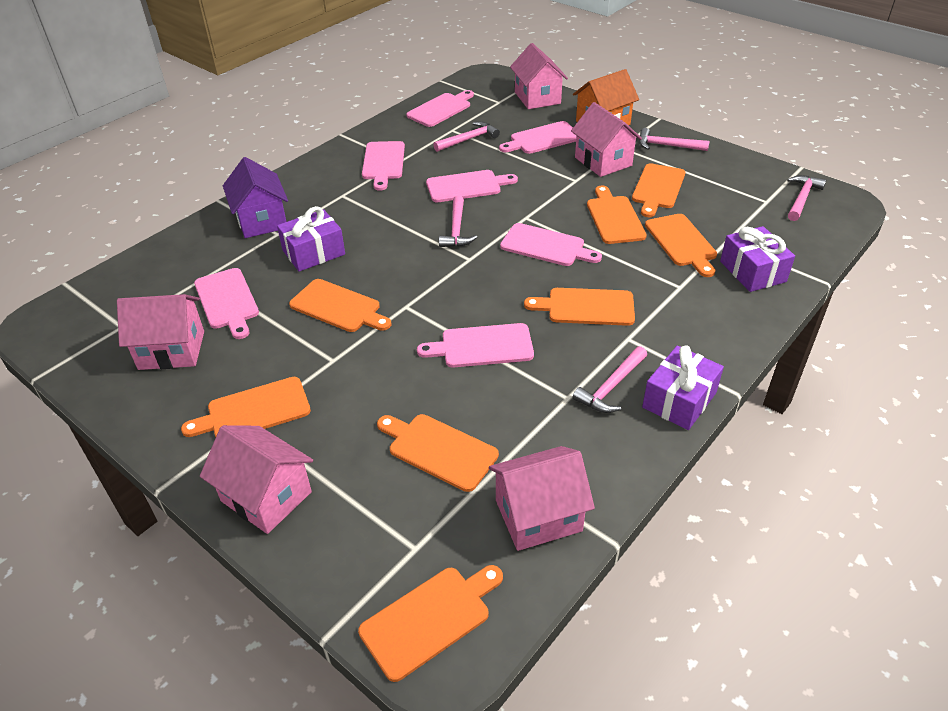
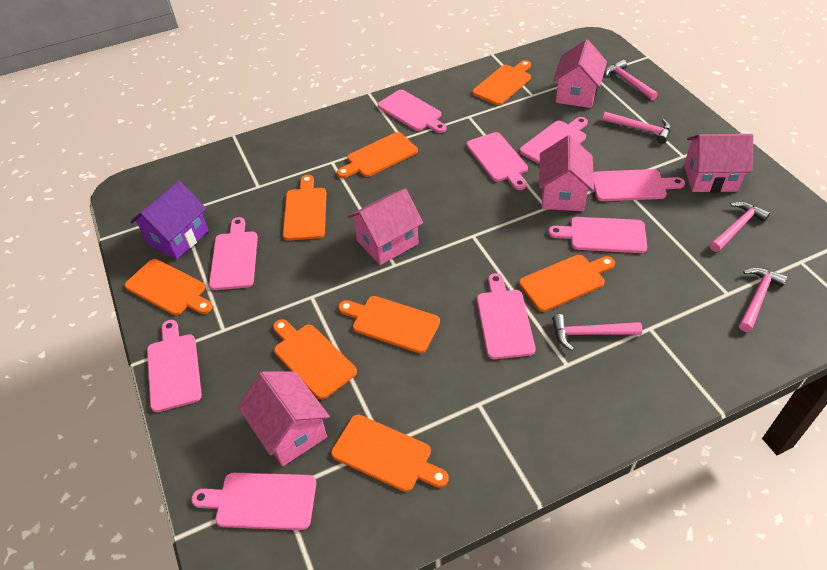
orange house: [573,69,639,125] = 1 -> none = 0
pink cutting board: [194,268,259,339] [362,141,405,191] [406,90,474,127] [417,323,534,367] [426,170,518,202] [499,121,577,154] [500,223,602,266] = 7 -> [147,320,202,412] [191,473,316,530] [209,217,258,290] [378,90,447,133] [466,132,528,190] [477,273,535,359] [520,117,588,164] [548,217,647,253] [593,169,685,201] = 9
purple gift: [277,206,345,272] [642,346,724,430] [720,226,795,292] = 3 -> none = 0

